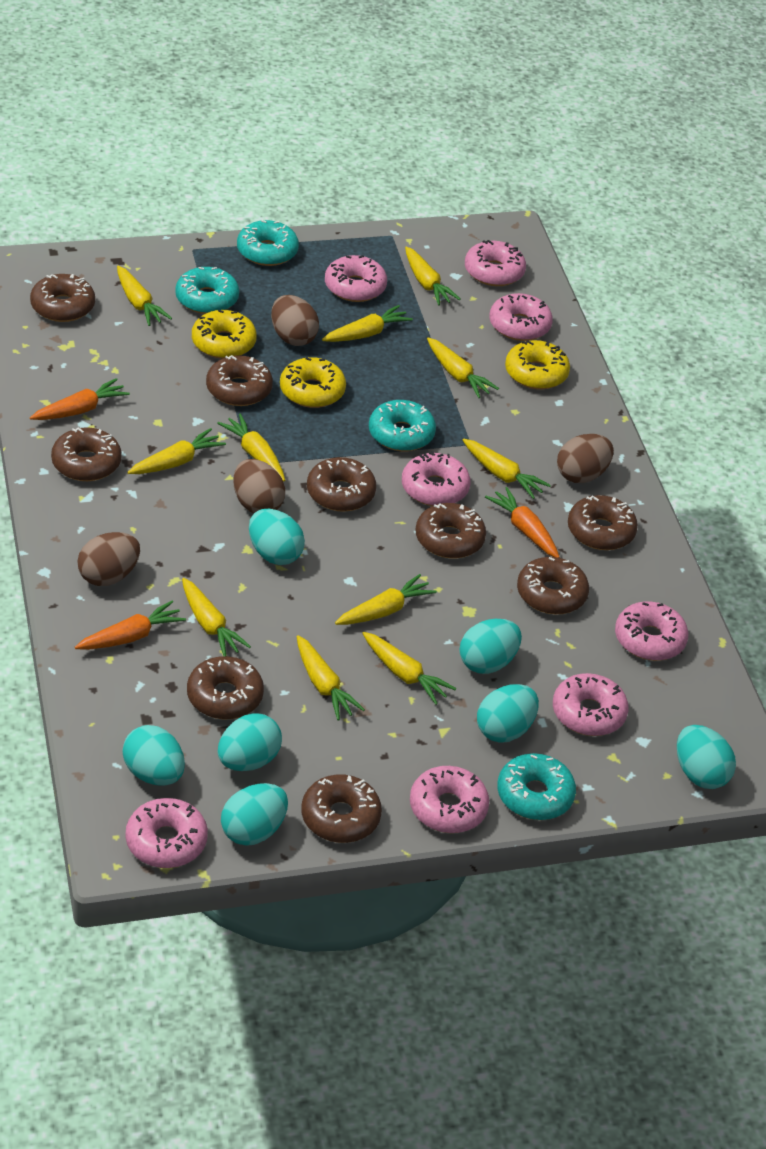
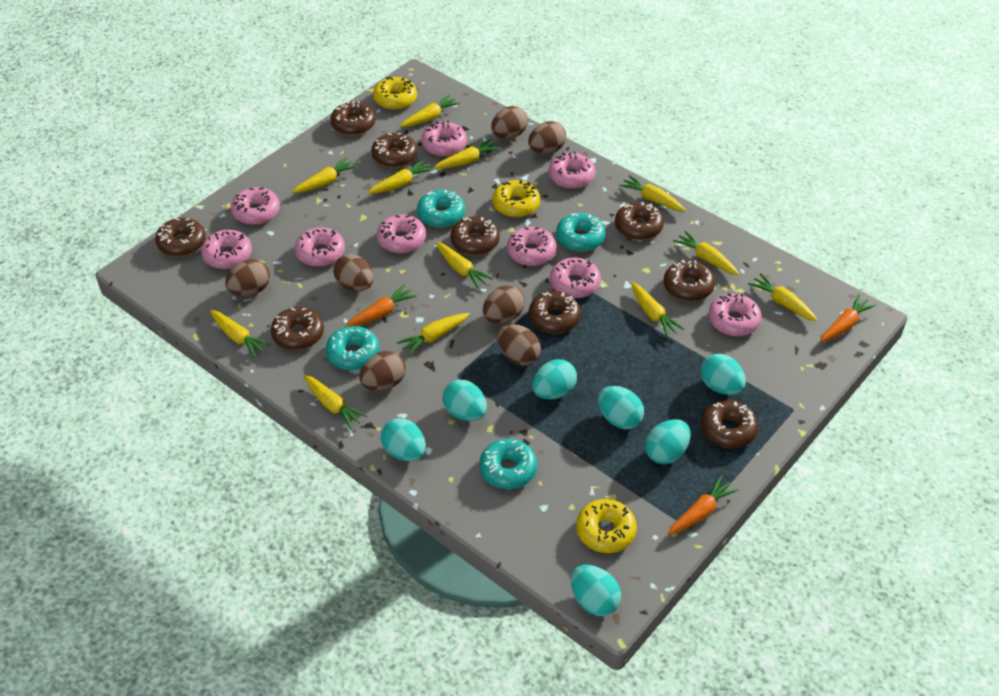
brown egg: [77,532,140,586] [233,459,285,513] [271,295,319,346] [557,434,614,483] = 4 -> [225,259,270,296] [333,254,373,292] [359,351,406,391] [483,285,525,324] [491,106,528,139] [498,324,541,366] [528,121,566,154] = 7
pink donut: [126,798,208,868] [325,255,387,302] [402,451,471,506] [410,766,489,833] [465,240,526,286] [489,293,553,341] [553,673,629,736] [615,602,689,661] = 8 -> [201,230,252,269] [231,187,280,225] [295,227,345,267] [377,215,426,253] [421,121,467,156] [507,227,556,266] [549,152,595,189] [550,258,601,298] [708,293,762,336] = 9
yellow carrot: [117,266,172,326] [127,428,226,474] [182,578,251,656] [217,414,285,481] [297,635,365,720] [322,305,413,342] [335,574,437,625] [362,632,456,705] [405,246,461,306] [427,338,499,398] [463,439,551,499] = 11 -> [210,310,271,358] [292,157,358,193] [304,375,368,429] [367,160,434,194] [397,313,470,356] [400,95,460,127] [434,139,501,169] [436,242,493,289] [619,175,686,211] [631,282,685,338] [673,231,739,275] [748,273,818,322] = 12

